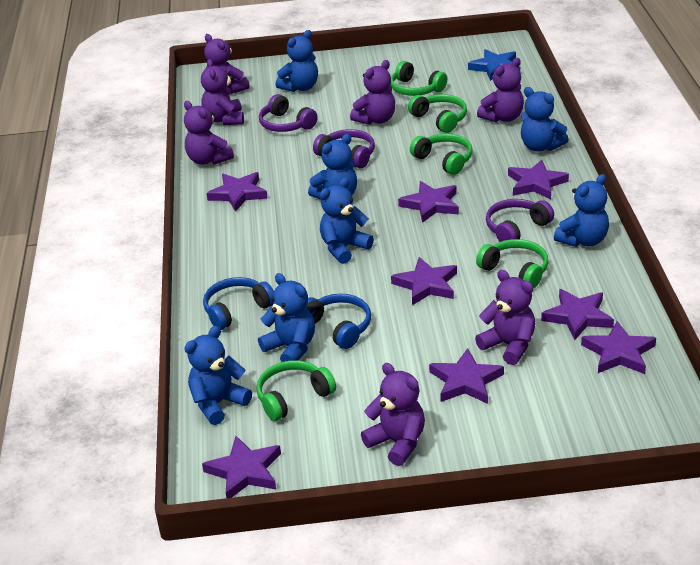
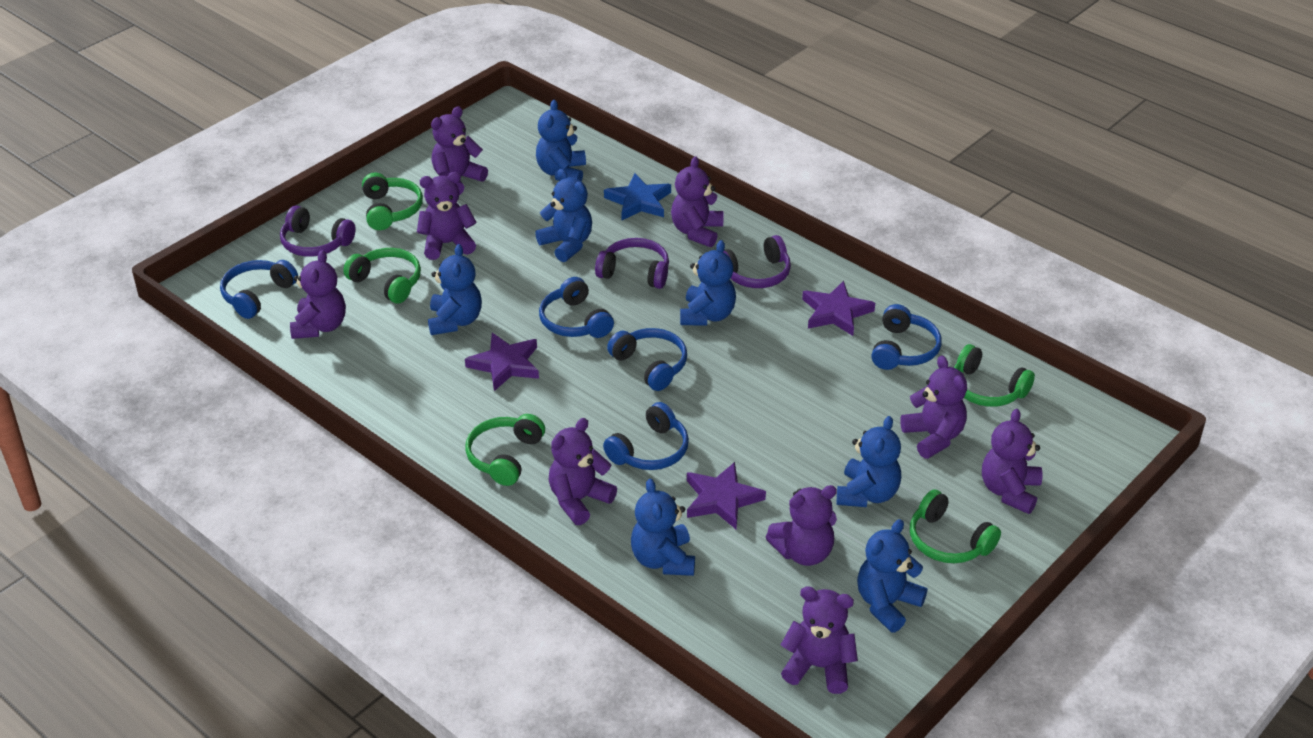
blue headphones: [203,277,274,330] [306,294,371,349] = 2 -> [220,260,298,319] [539,277,614,338] [603,402,689,470] [607,328,687,391] [871,304,942,370] = 5
purple star: [202,436,281,498] [206,172,268,212] [391,257,457,305] [398,181,459,223] [429,348,504,404] [508,159,569,200] [541,289,614,340] [581,321,656,374] = 8 -> [465,333,539,391] [687,462,766,529] [802,281,875,336] = 3
purple teddy bear: [184,101,234,165] [201,59,244,125] [204,34,250,94] [350,60,395,125] [361,363,425,466] [475,270,535,365] [477,58,524,123] = 7 -> [290,250,346,339] [417,172,477,260] [431,106,488,195] [549,418,617,525] [671,156,724,247] [766,485,837,566] [781,586,858,694] [900,356,967,459] [982,409,1042,514] = 9

